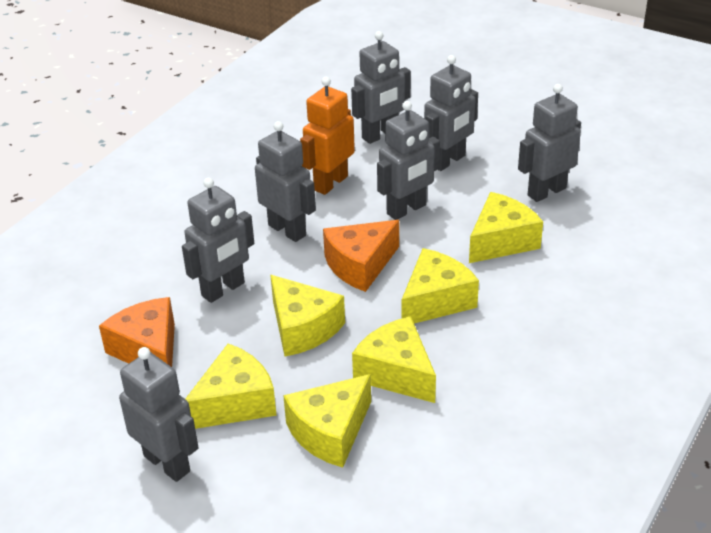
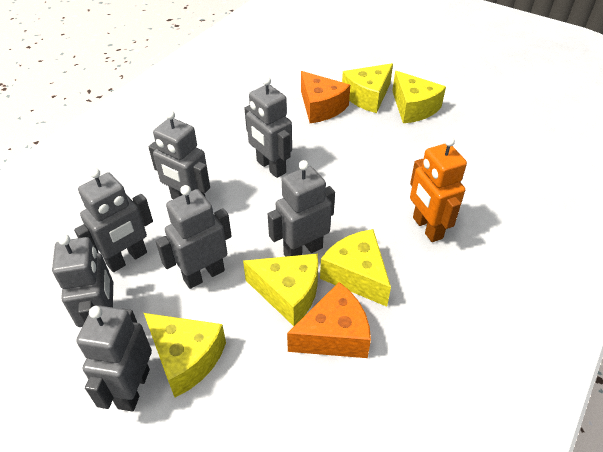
yellow cheese: [185,343,277,429] [270,275,345,357] [283,374,371,468] [352,316,436,403] [402,248,479,324] [469,192,543,263] = 6 -> [144,313,226,397] [243,254,318,326] [320,229,391,307] [342,63,393,113] [392,71,446,123] = 5

